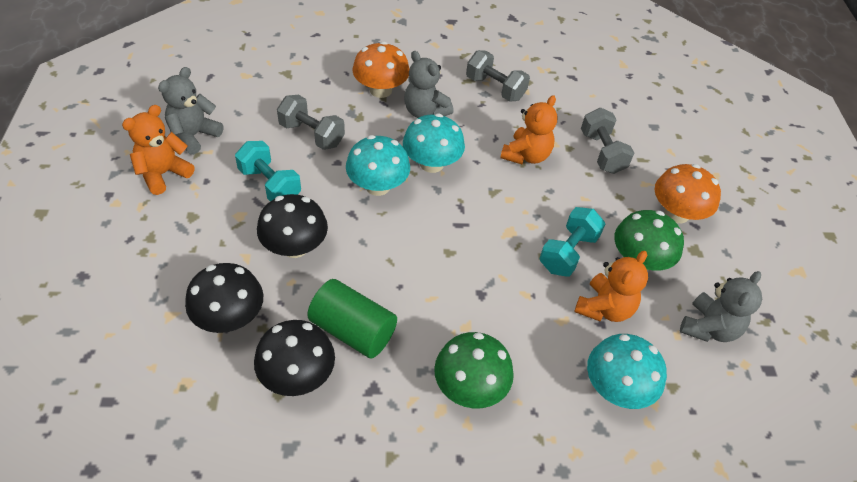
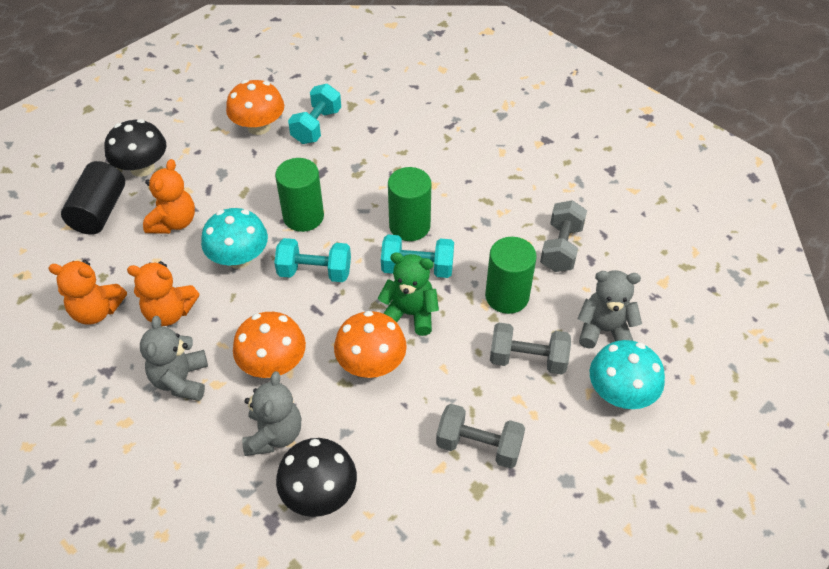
black cylinder: none = 0 -> [61,161,125,235] = 1
black mushroom: [185,263,263,333] [254,320,335,396] [257,194,328,258] = 3 -> [104,119,166,177] [276,438,357,517] = 2
green cylinder: [307,279,397,358] = 1 -> [275,158,324,232] [388,167,431,241] [485,237,537,314] = 3
green mushroom: [434,332,514,409] [614,210,684,271] = 2 -> none = 0
green teddy bear: none = 0 -> [378,253,439,336] = 1
orange mushroom: [353,41,409,98] [654,164,721,223] = 2 -> [226,80,284,135] [233,312,306,378] [334,311,407,378] = 3
turquoise dumbbell: [235,141,301,201] [539,207,606,277] = 2 -> [274,238,351,282] [288,84,341,144] [381,235,454,278] = 3
turquoise mushroom: [346,135,410,196] [403,113,465,173] [587,334,667,409] = 3 -> [201,208,268,269] [590,340,665,409] = 2

